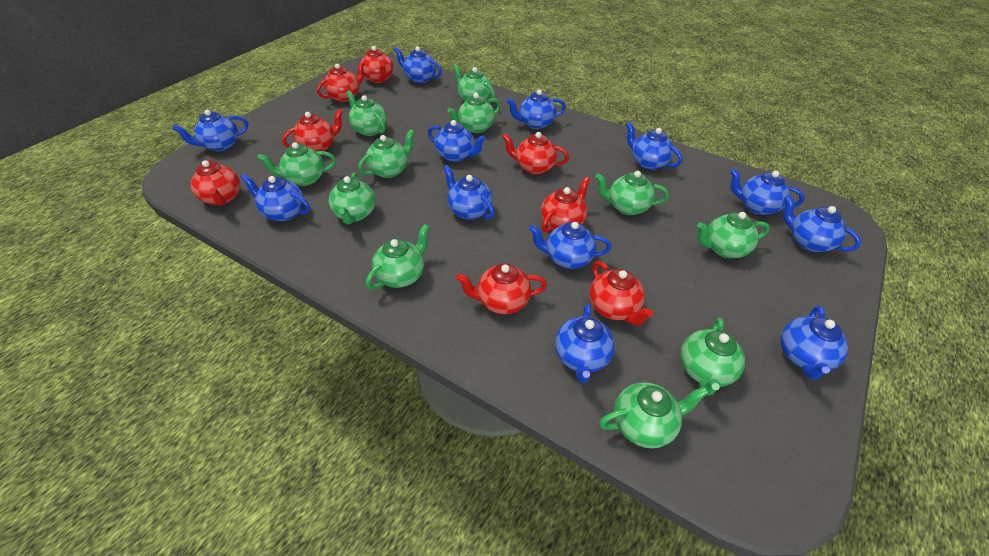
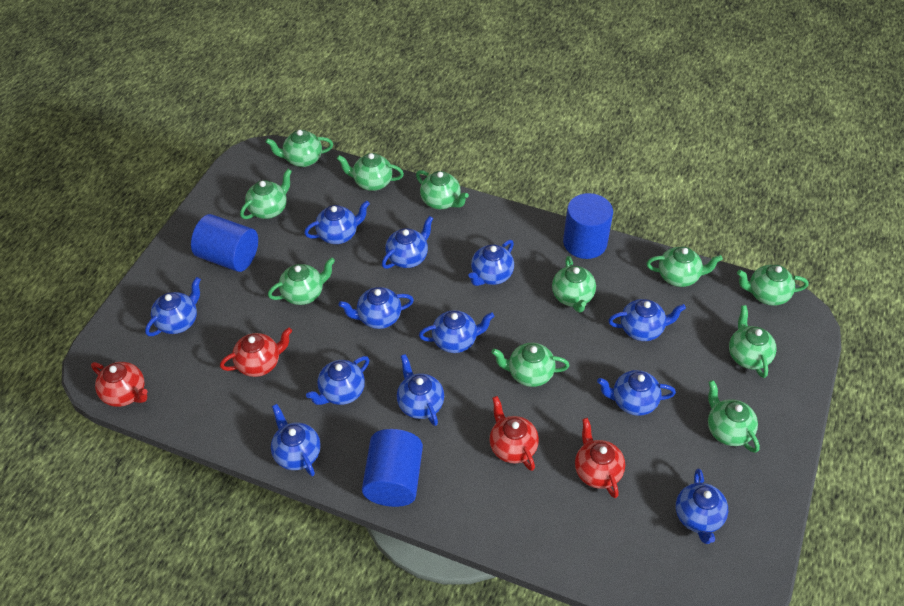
blue cylinder: none = 0 -> [191,214,258,272] [362,429,423,507] [563,193,613,259] = 3
red teapot: [191,159,240,206] [282,109,343,152] [317,61,365,102] [361,46,394,83] [456,263,547,314] [502,132,569,174] [541,176,590,233] [589,261,653,325] = 8 -> [91,362,148,407] [220,328,292,377] [490,396,539,471] [575,418,625,498] = 4

